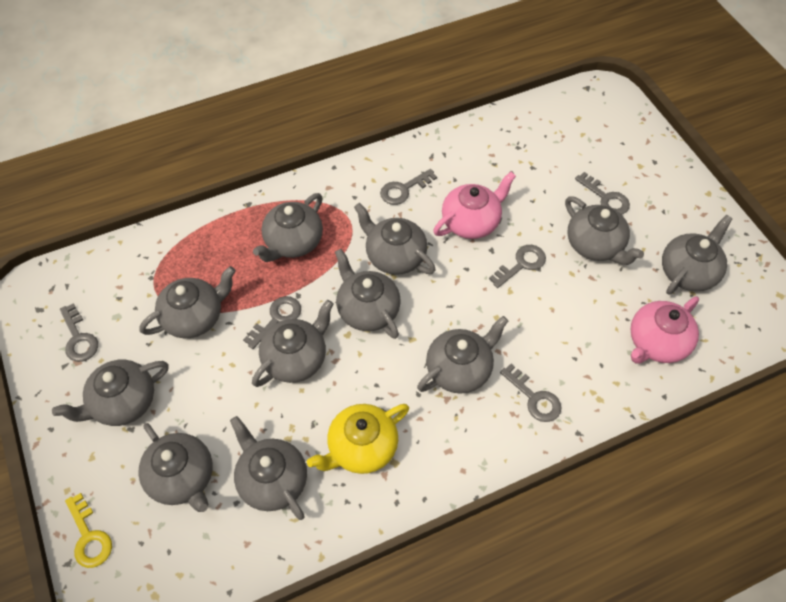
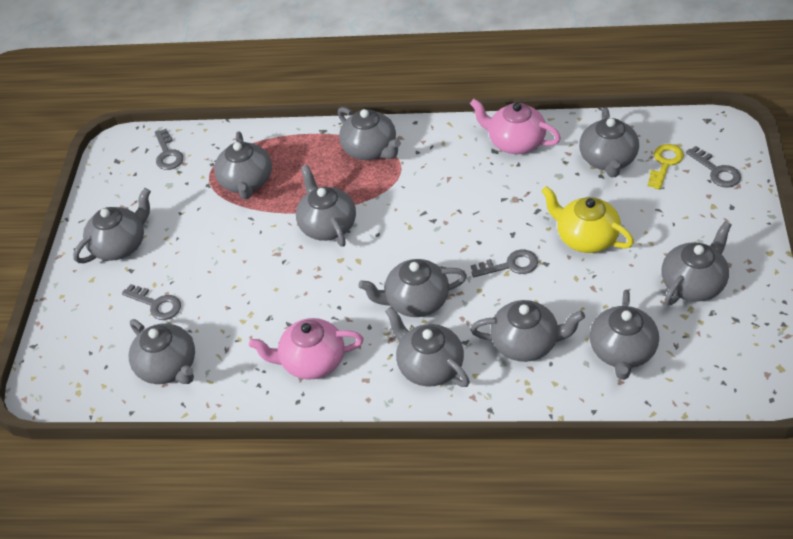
grey key: [60,304,98,362] [243,296,301,349] [380,169,437,205] [489,245,546,288] [500,364,561,422] [575,172,630,215] = 6 -> [122,284,181,320] [155,129,184,170] [471,249,538,277] [686,146,741,188] = 4

